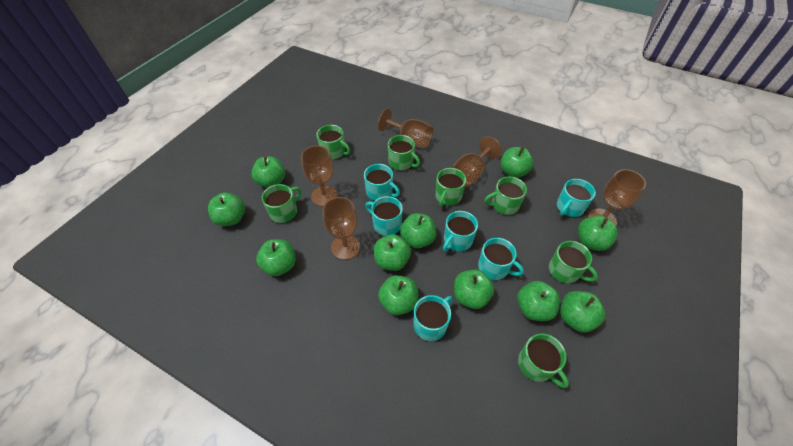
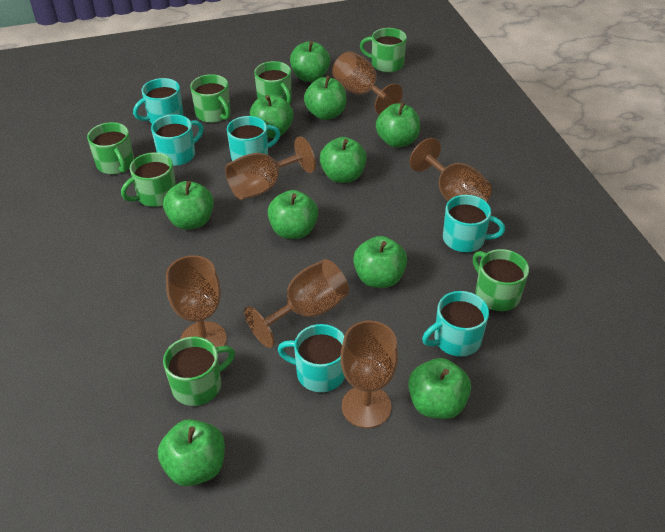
brown goblet: [301,146,338,206] [322,197,360,260] [378,108,433,149] [452,136,502,187] [588,169,646,226] = 5 -> [166,255,227,348] [225,136,316,200] [244,259,349,348] [332,51,403,115] [341,321,398,428] [409,138,492,202] = 6
green apple: [208,193,245,226] [251,156,285,188] [256,239,296,276] [374,234,411,271] [378,275,419,315] [400,213,436,248] [454,270,494,309] [501,147,534,178] [517,281,560,321] [560,291,605,333] [578,216,618,251] = 11 -> [158,419,225,486] [163,181,214,230] [250,94,294,138] [268,190,318,239] [290,41,330,82] [304,75,346,120] [320,137,367,183] [353,236,407,288] [376,102,420,148] [408,358,471,419] = 10

